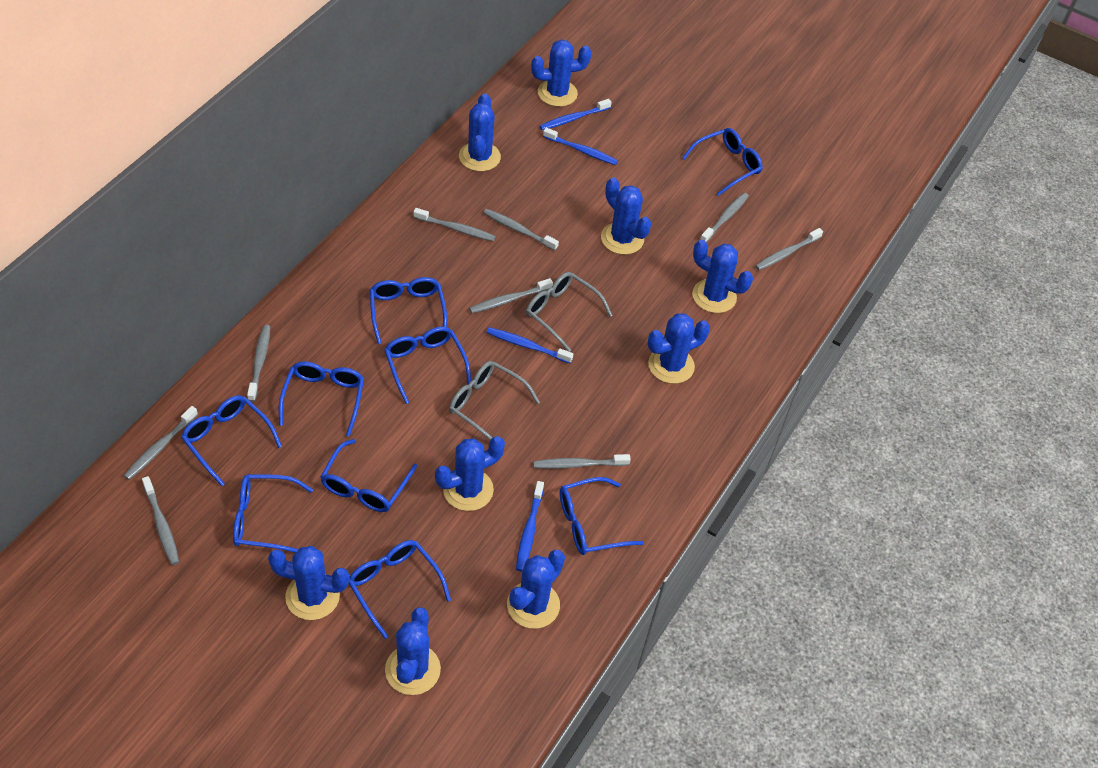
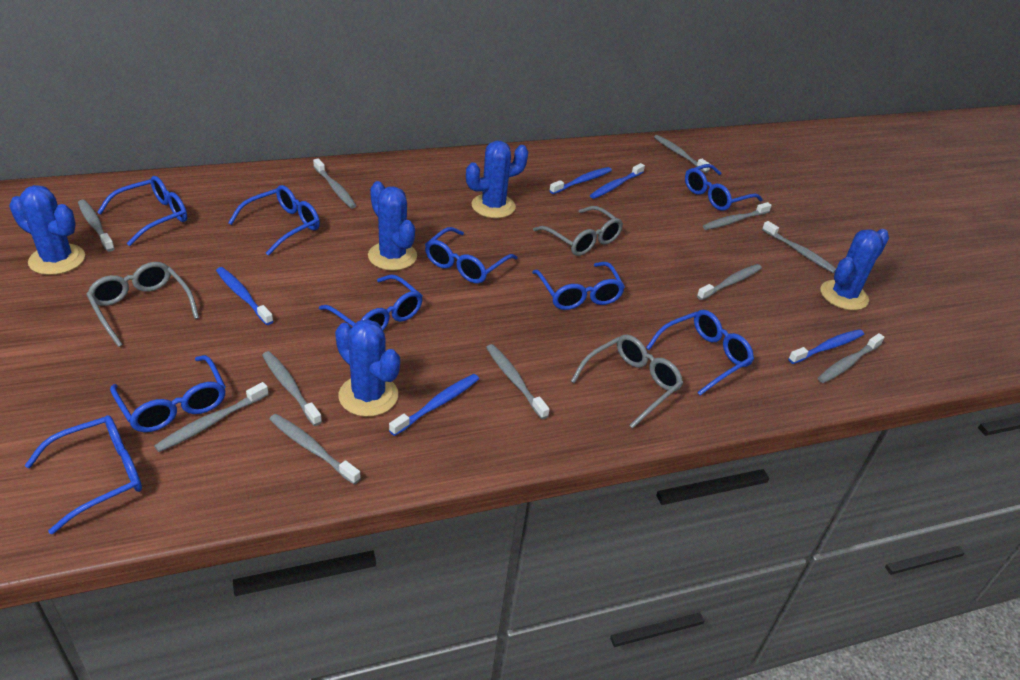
blue cactus: [268,546,349,620] [385,607,441,695] [435,436,505,511] [459,93,501,172] [507,550,565,629] [531,39,592,107] [601,177,651,255] [647,313,710,384] [692,240,753,313] = 9 -> [9,185,85,275] [335,319,400,417] [368,181,417,271] [466,141,528,218] [820,229,889,310] = 5
blue toothbrush: [486,327,573,363] [516,481,544,571] [540,99,612,130] [543,128,618,165] = 4 -> [216,267,273,325] [389,374,479,436] [549,167,612,194] [590,163,645,199] [788,329,864,364] = 5
grey glasses: [449,361,540,440] [526,272,613,352] = 2 -> [86,262,199,347] [533,206,623,256] [571,334,683,429] = 3
grey toothbrush: [124,406,198,480] [142,476,179,565] [247,325,271,402] [413,208,496,241] [469,278,553,313] [483,209,559,250] [533,454,631,469] [700,193,749,242] [755,228,823,270] = 9 -> [78,200,115,252] [154,382,269,452] [262,351,322,426] [269,414,361,485] [313,158,357,209] [486,344,550,419] [654,135,710,173] [697,264,762,300] [703,202,772,230] [762,221,836,273] [818,333,885,383] = 11

